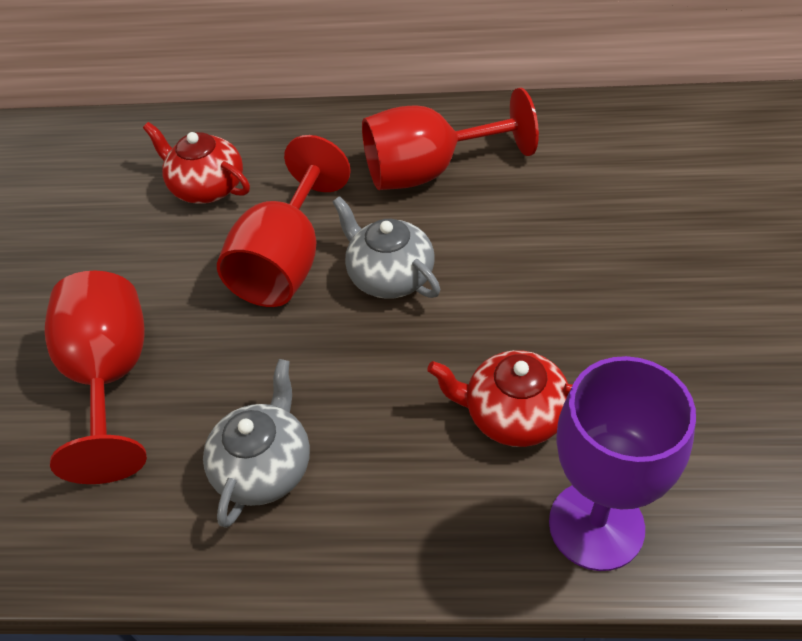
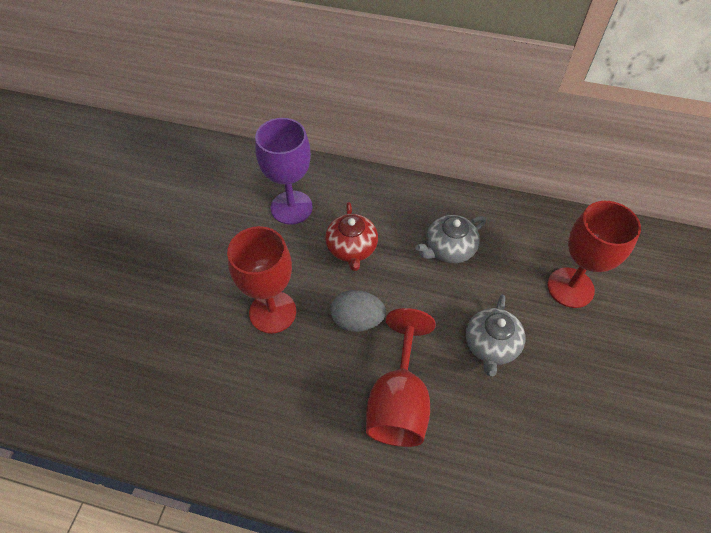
grey egg: none = 0 -> [330,290,386,332] = 1
red teapot: [143,122,250,204] [427,350,572,447] = 2 -> [325,202,378,271] = 1

